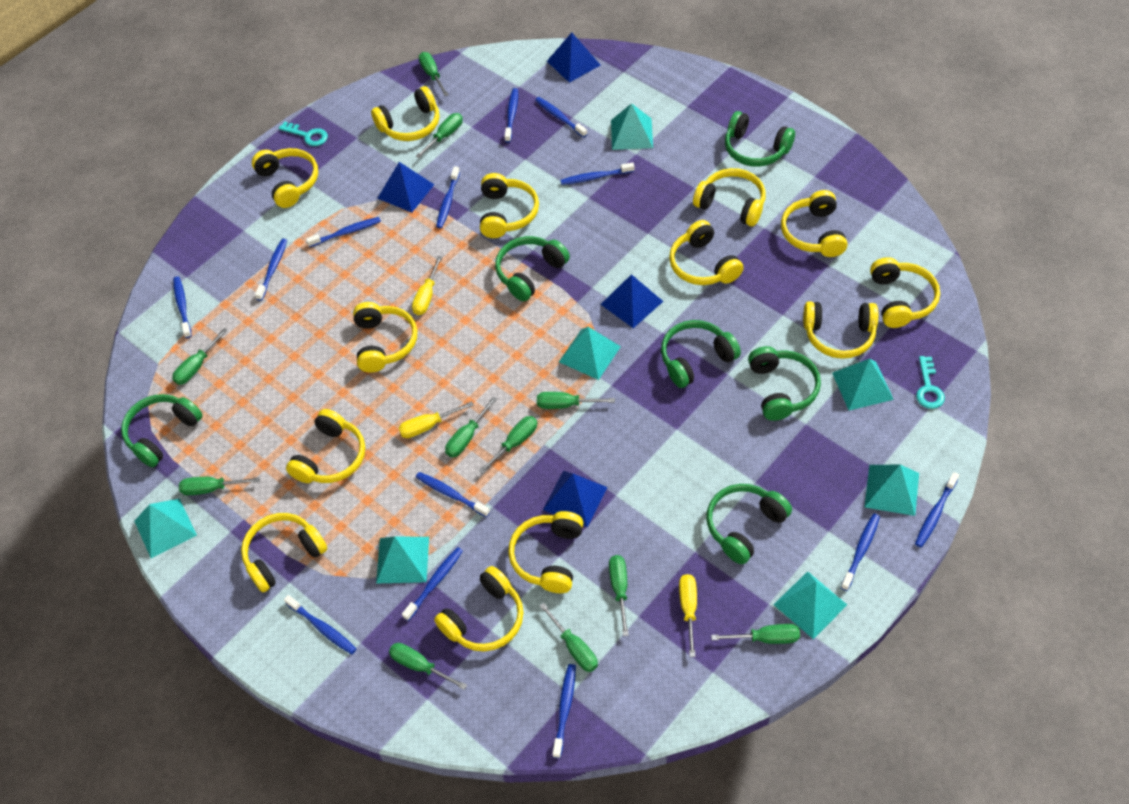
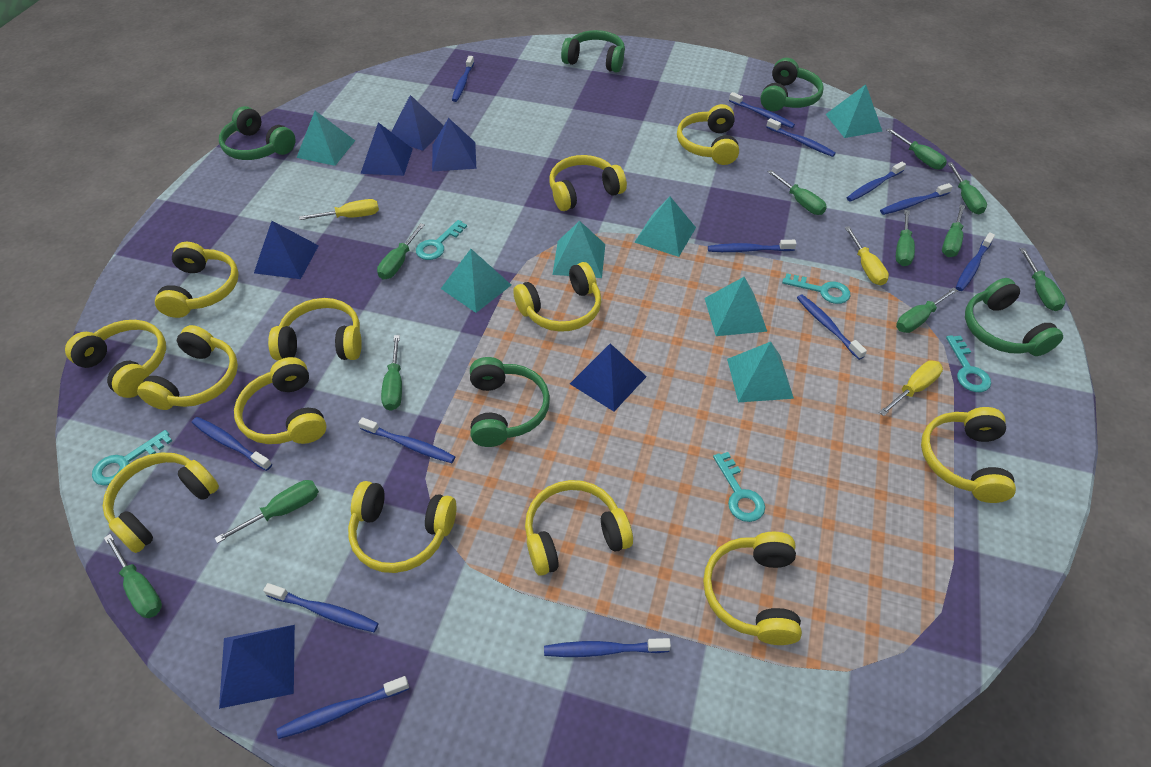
blue pyramid: [377,162,435,213] [543,471,608,527] [547,32,601,83] [600,274,663,328] = 4 -> [219,625,295,709] [254,221,319,279] [360,122,413,176] [391,95,444,151] [432,118,476,172] [570,344,647,411] = 6
green headphones: [121,394,203,467] [495,236,570,301] [661,320,741,388] [706,484,792,564] [725,111,795,167] [748,346,821,421] = 6 -> [219,106,296,160] [470,357,550,447] [561,30,625,73] [760,58,824,111] [965,278,1063,356] = 5
turquoise key: [279,122,328,146] [916,356,945,409] = 2 -> [92,430,172,486] [416,220,467,260] [713,452,765,522] [782,273,850,304] [946,335,991,392] = 5

